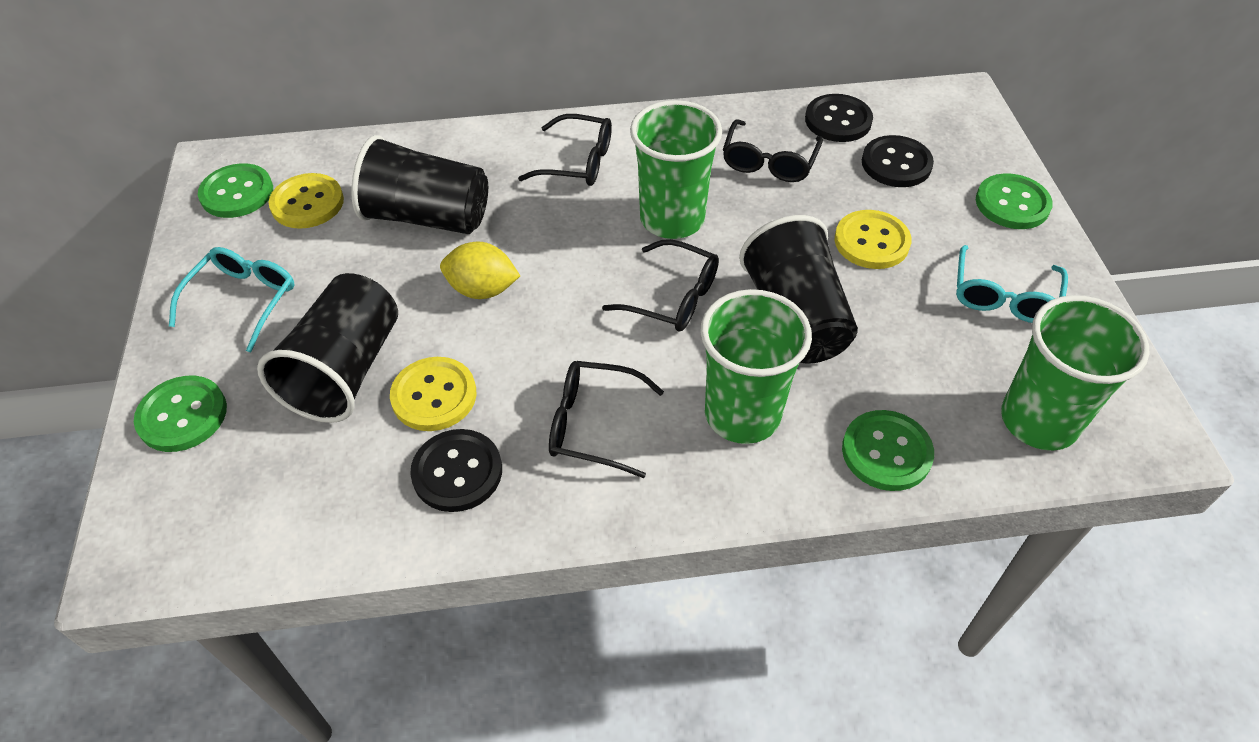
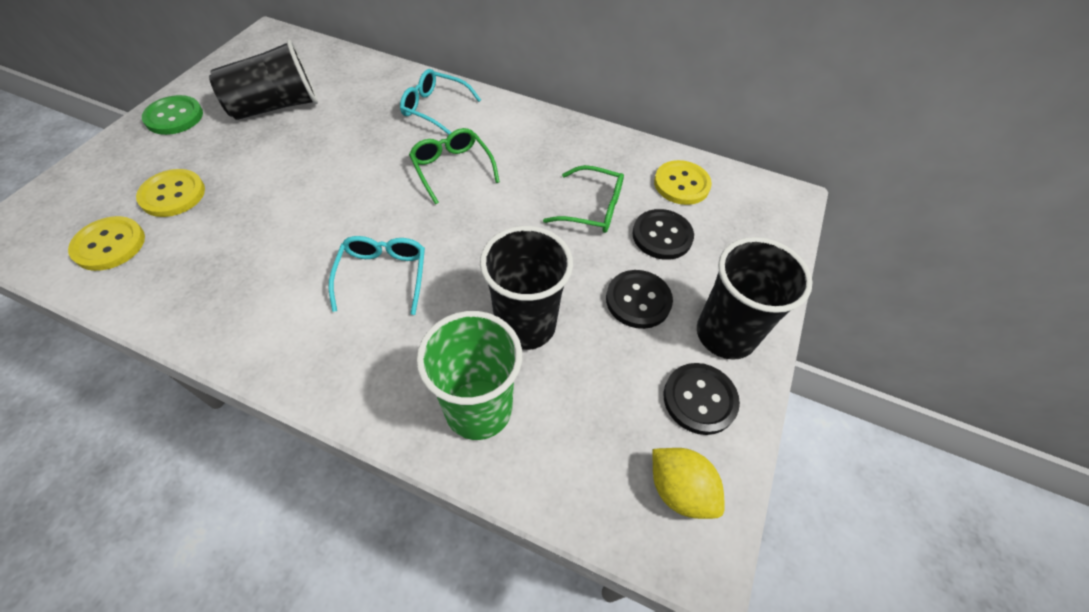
black glasses: [518,114,612,186] [549,361,664,478] [602,239,719,332] [723,119,823,182] = 4 -> none = 0
green button: [134,376,227,452] [198,163,273,218] [842,410,934,491] [976,173,1053,229] = 4 -> [142,95,203,135] = 1
green cup: [630,100,722,239] [700,289,812,444] [1001,295,1150,450] = 3 -> [416,311,522,440] = 1
green glasses: none = 0 -> [409,128,500,204] [543,165,624,233] = 2

